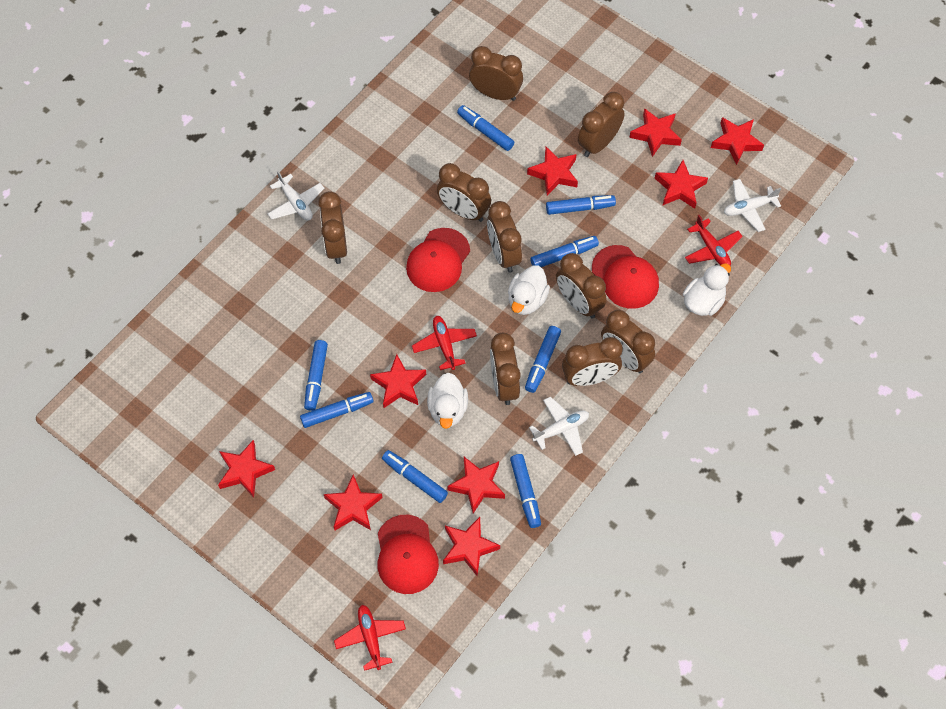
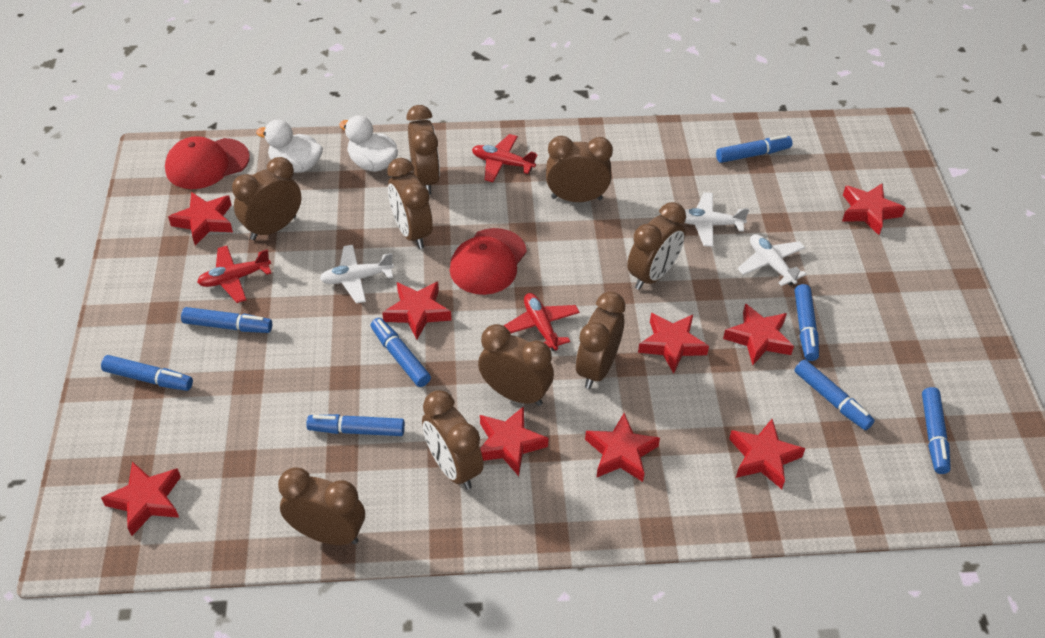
red cap: [378,515,439,594] [406,228,470,292] [592,245,659,309] = 3 -> [165,136,250,189] [450,228,527,295] = 2
white duck: [427,373,468,429] [508,265,550,315] [683,263,731,316] = 3 -> [256,120,323,173] [339,115,398,172] = 2

